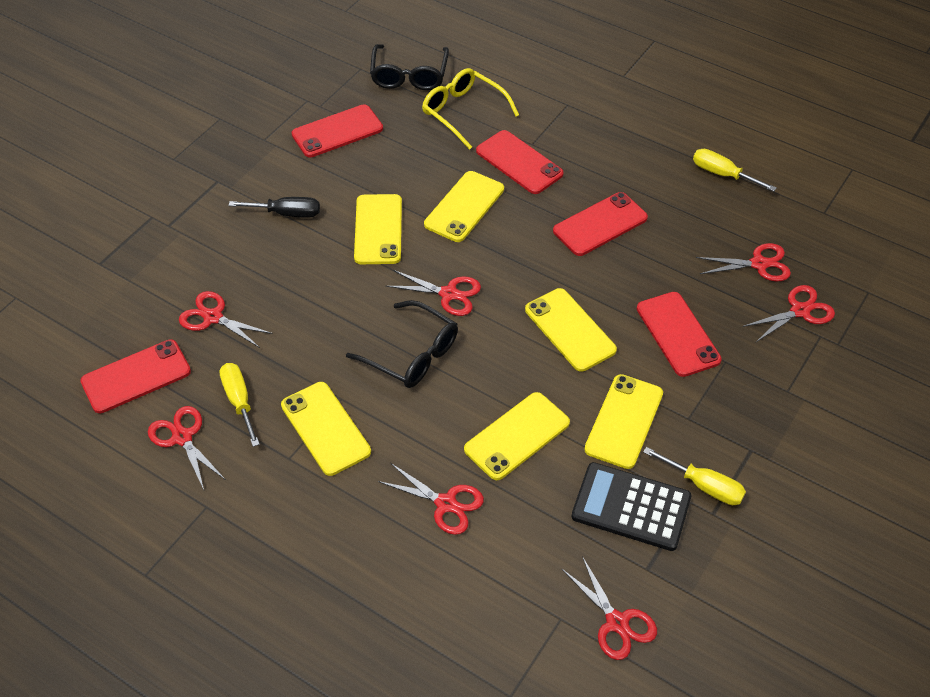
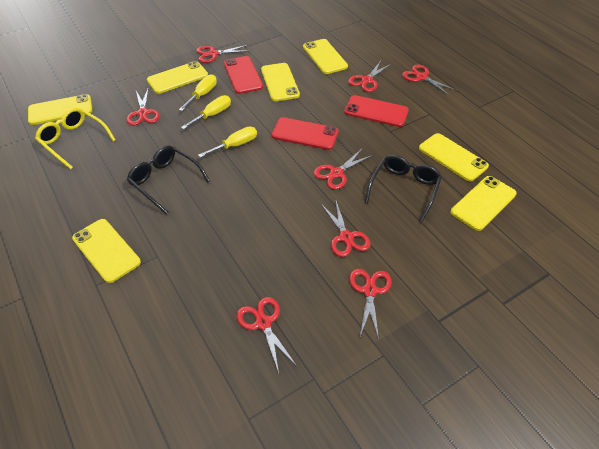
black calculator: [572,462,691,551] = 1 -> none = 0
black screwdriver: [228,197,320,218] = 1 -> none = 0
red phone: [80,339,191,413] [292,104,383,158] [476,130,564,194] [553,192,648,256] [637,292,722,377] = 5 -> [224,56,263,94] [271,117,338,150] [344,95,409,127] = 3
red scissors: [148,406,226,490] [179,291,273,348] [378,463,484,535] [386,270,481,316] [562,556,657,660] [696,243,791,282] [742,285,835,343] = 7 -> [127,87,159,126] [196,45,247,63] [236,297,297,373] [314,149,373,190] [321,201,370,257] [348,61,391,92] [349,269,392,340] [402,64,457,96] = 8
yellow phone: [281,382,371,476] [354,194,402,264] [424,171,504,242] [464,392,570,480] [525,288,617,372] [584,374,663,469] = 6 -> [28,94,92,125] [72,219,141,283] [147,61,208,94] [261,63,300,101] [303,39,348,74] [419,133,489,181] [451,176,517,231] = 7

